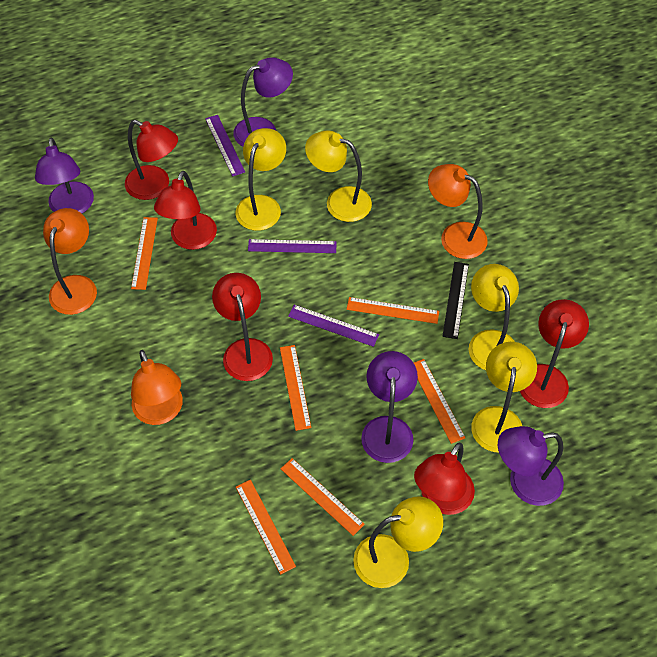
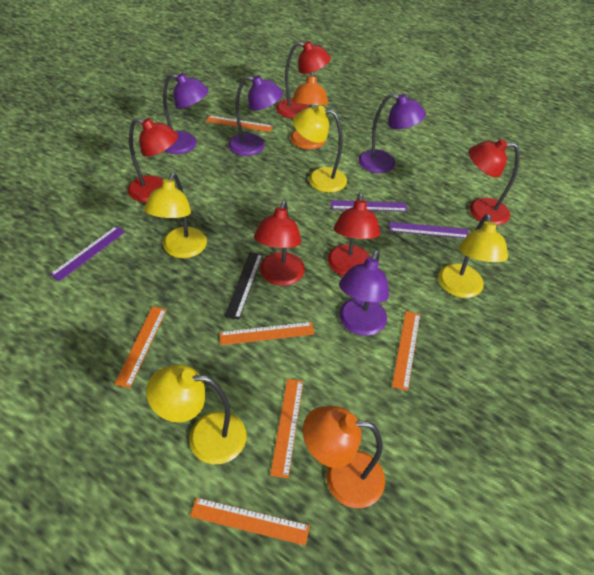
orange lamp: [43,208,97,315] [131,350,183,425] [428,164,488,259] = 3 -> [290,71,328,149] [303,406,385,508] = 2
yellow lamp: [236,128,286,231] [305,131,372,222] [353,496,443,588] [469,264,519,370] [471,342,537,452] = 5 -> [144,173,207,258] [146,365,247,465] [293,106,347,193] [438,214,508,298] = 4

